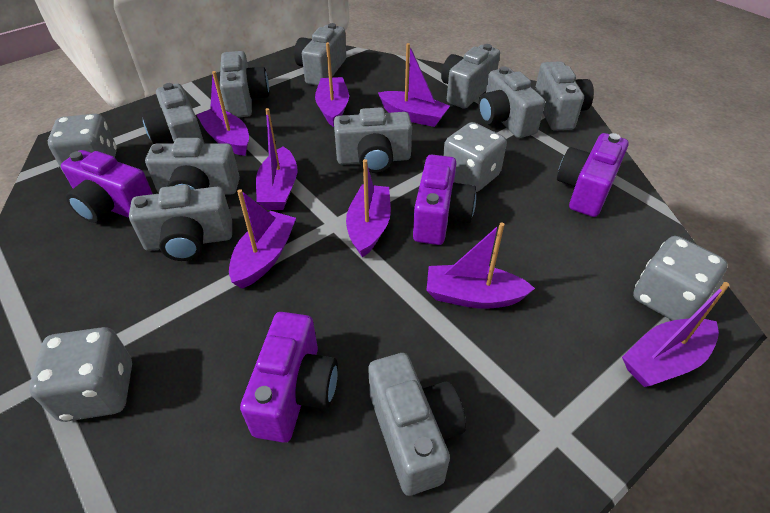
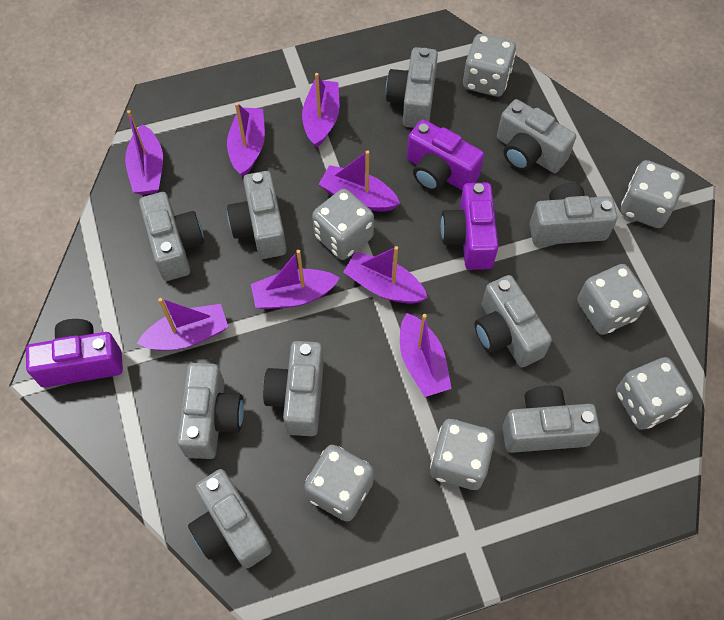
grey dice: [29,327,132,422] [48,114,117,173] [443,122,507,192] [633,236,728,321] = 4 -> [304,445,374,521] [312,189,374,260] [430,419,495,490] [463,34,516,97] [577,264,649,335] [616,357,693,430] [621,160,685,228] = 7
purple camera: [61,150,153,223] [240,312,338,443] [413,155,476,245] [557,133,629,217] = 4 -> [26,319,123,387] [407,119,484,191] [441,183,499,270] = 3

